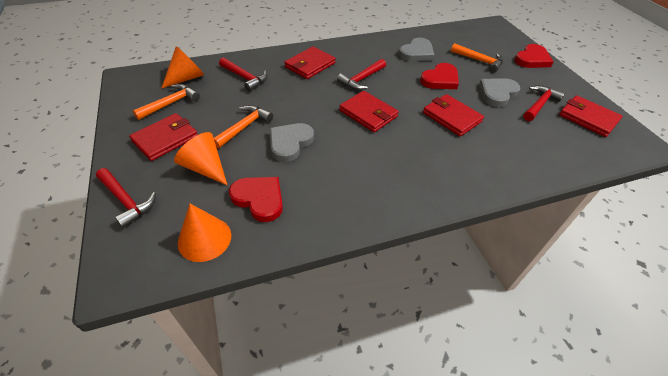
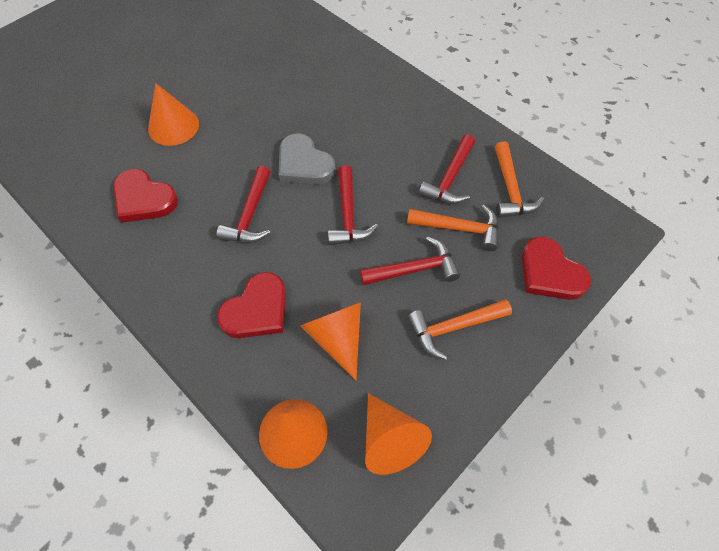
grey heart: [270,123,314,162] [399,38,434,61] [479,78,520,107] = 3 -> [279,133,336,185] = 1
orange cone: [161,46,204,89] [174,132,227,185] [178,204,231,262] = 3 -> [148,83,199,146] [259,399,328,469] [300,302,361,381] [365,393,432,475] = 4
red wallet: [129,113,198,161] [284,46,336,79] [339,91,399,132] [423,94,484,136] [559,95,623,137] = 5 -> none = 0

